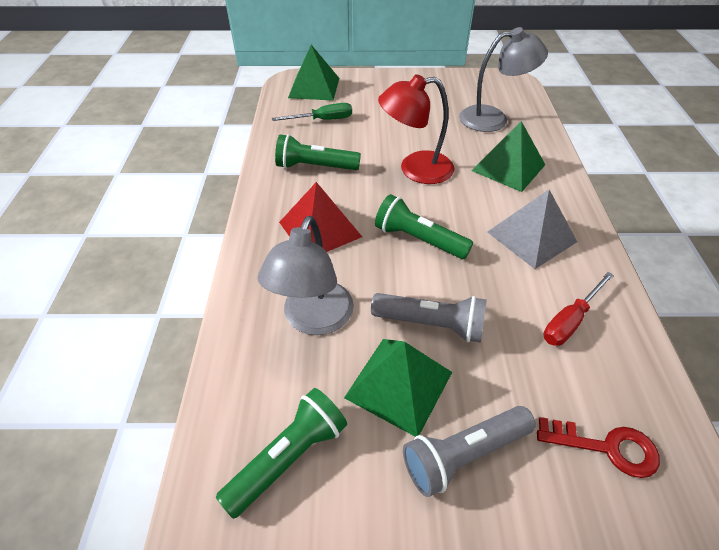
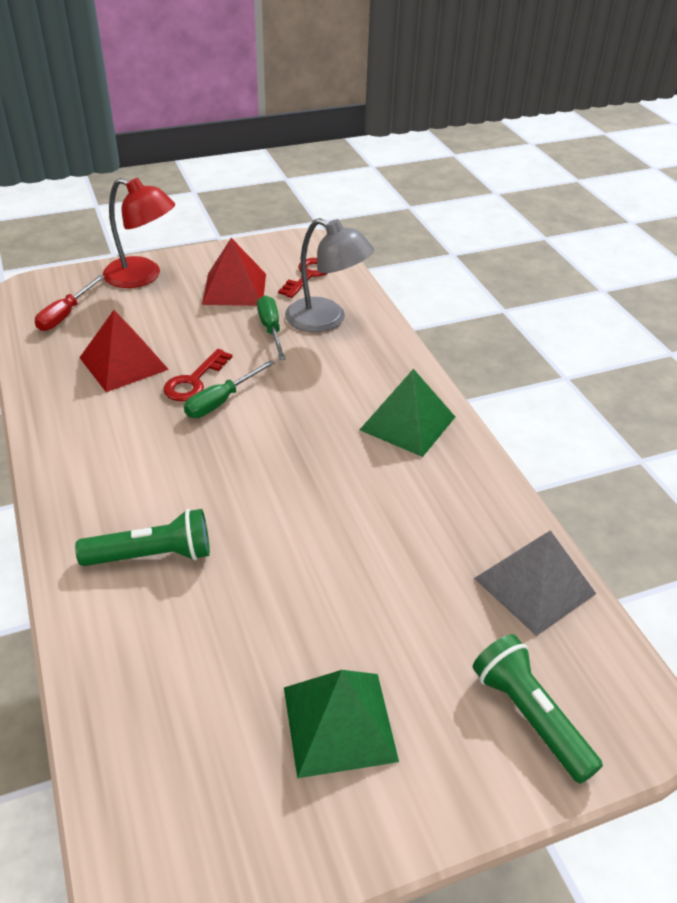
green flashlight: [216,388,347,519] [275,134,361,170] [375,194,473,259] = 3 -> [75,509,210,566] [473,634,603,784] = 2
green pyramid: [288,45,339,101] [344,339,452,437] [472,121,545,192] = 3 -> [284,670,399,778] [360,369,455,457] = 2
green screwdriver: [272,103,352,121] = 1 -> [184,360,275,418] [257,295,286,360] = 2
grey flashlight: [371,293,487,342] [403,406,536,497] = 2 -> none = 0
grey lamp: [258,216,354,335] [459,27,548,132] = 2 -> [285,218,374,332] = 1
red key: [537,417,660,478] = 1 -> [163,349,232,401] [278,258,328,298] = 2
red pyramid: [279,182,362,252] = 1 -> [79,310,169,392] [202,238,266,306] = 2

